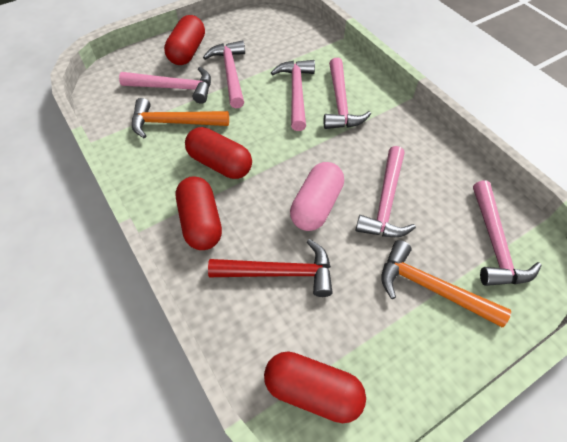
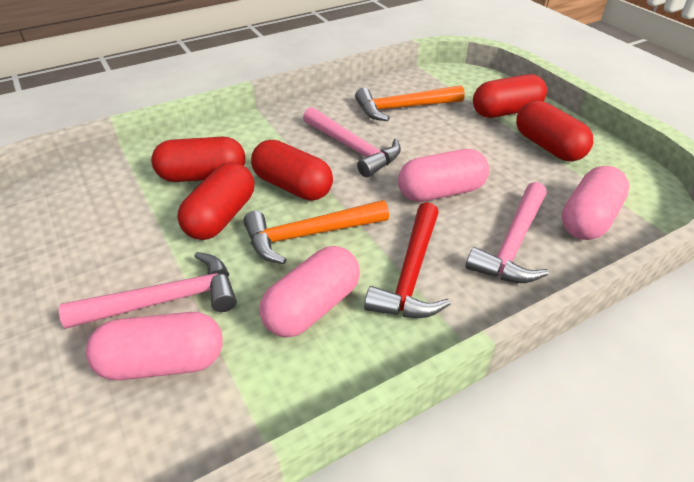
pink capsule: [290,162,344,231] = 1 -> [86,312,223,380] [259,246,360,337] [398,149,489,202] [562,166,629,240] = 4
pink hammer: [119,67,211,104] [203,40,245,109] [271,60,315,131] [324,58,371,129] [355,146,416,237] [473,181,541,286] = 6 -> [59,252,237,329] [303,107,401,178] [466,182,549,283] = 3
red capsule: [164,15,205,65] [176,176,222,250] [185,127,252,179] [264,351,366,423] = 4 -> [151,137,245,182] [177,162,254,240] [251,140,333,201] [473,74,547,118] [516,100,593,161] = 5

